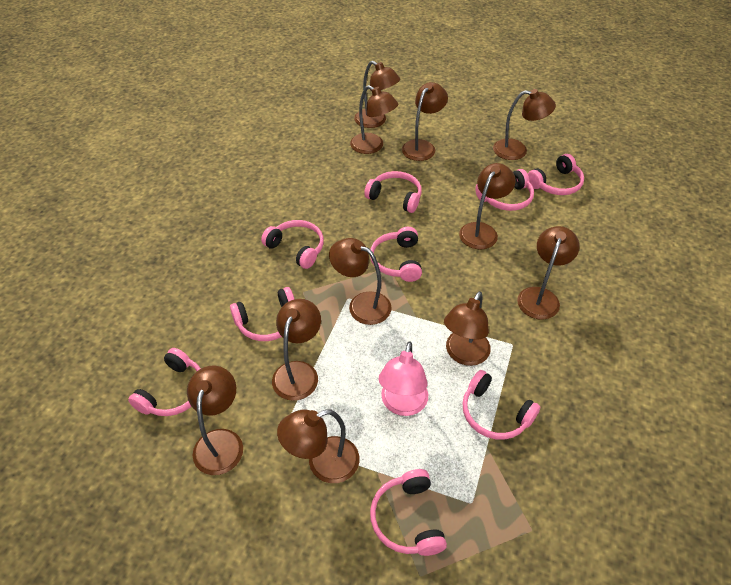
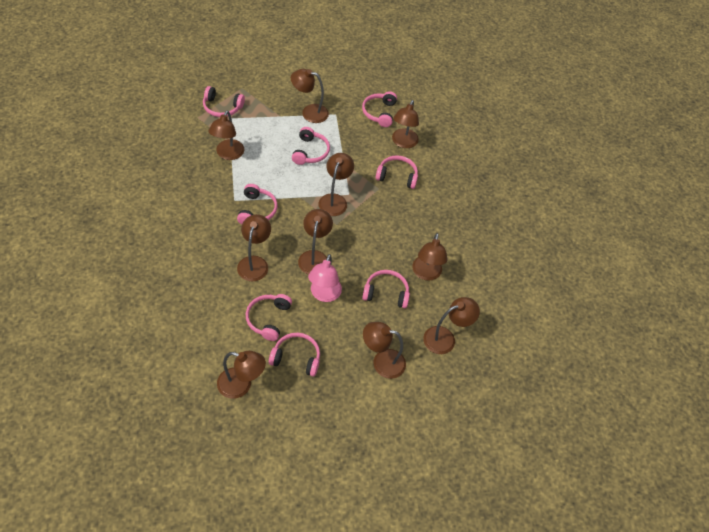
brown lamp: [187,366,243,475] [272,299,321,401] [277,410,359,483] [329,238,392,325] [350,85,398,154] [354,61,400,128] [402,82,448,161] [444,291,491,366] [459,163,516,250] [493,89,556,160] [517,226,580,320] = 11 -> [208,110,244,160] [217,351,266,399] [237,214,271,282] [291,69,329,123] [298,209,333,275] [318,153,354,216] [363,322,406,379] [392,100,419,148] [412,233,448,281] [423,297,480,354] = 10
pink headphones: [128,348,201,416] [230,287,294,341] [261,220,324,269] [364,171,422,213] [370,227,422,282] [370,469,447,556] [462,370,540,440] [475,169,534,211] [527,154,584,195] = 9 -> [203,86,245,117] [237,184,278,224] [246,294,292,341] [269,333,320,376] [292,127,330,165] [362,91,397,127] [362,270,410,308] [376,155,418,189] = 8

